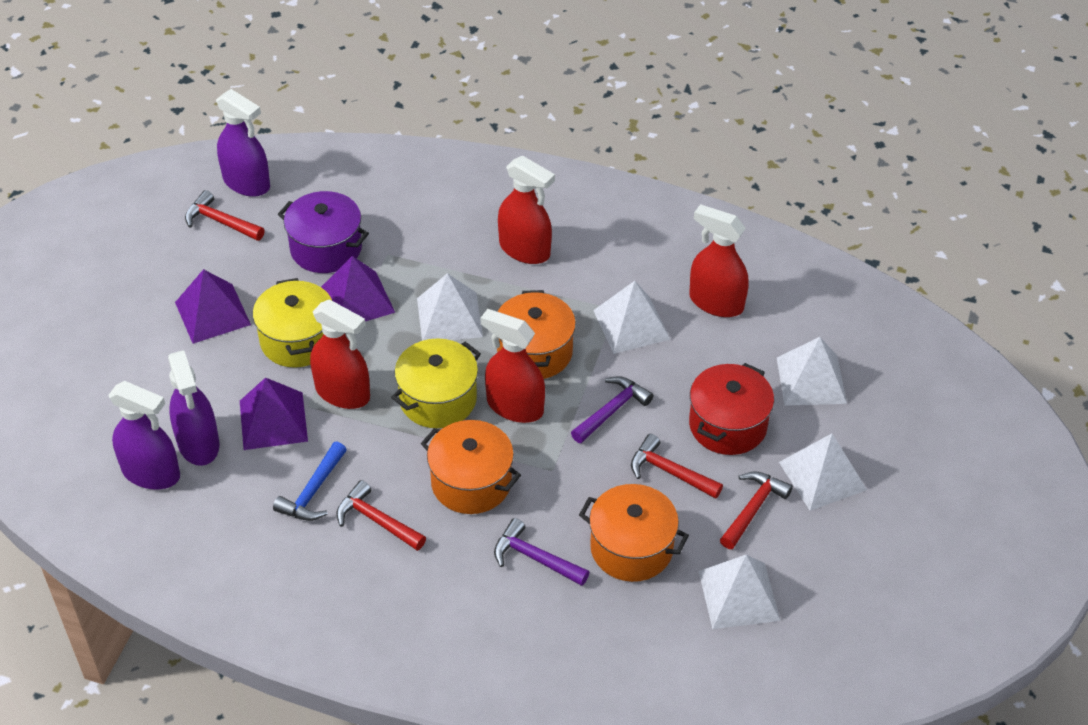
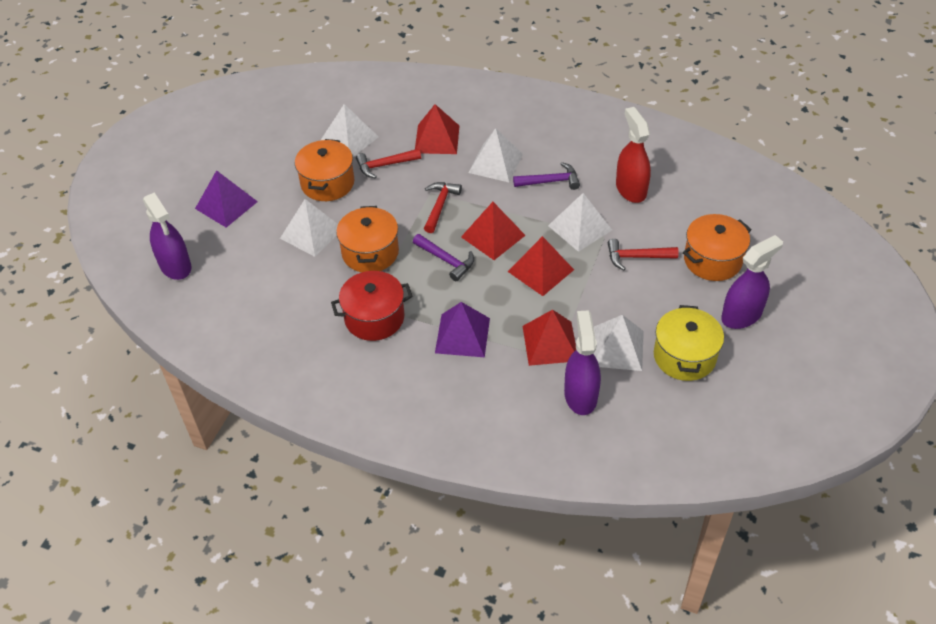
blue hammer: [273,442,347,521] = 1 -> none = 0
purple pot: [278,191,369,273] = 1 -> none = 0
purple pyramid: [175,269,251,344] [240,377,308,450] [321,256,395,321] = 3 -> [195,170,258,228] [435,302,490,357] = 2
red hammer: [185,190,265,241] [336,480,426,551] [631,434,723,499] [720,471,793,549] = 4 -> [356,149,421,179] [424,182,462,233] [608,239,679,270] = 3
red pyramid: none = 0 -> [415,104,460,154] [461,202,526,260] [508,236,574,296] [523,310,576,366] = 4
red spray bottle: [310,299,370,409] [481,309,545,423] [498,156,555,264] [689,204,748,317] = 4 -> [616,107,651,203] = 1
yellow pot: [253,278,332,368] [391,338,481,428] = 2 -> [654,305,724,381] = 1

